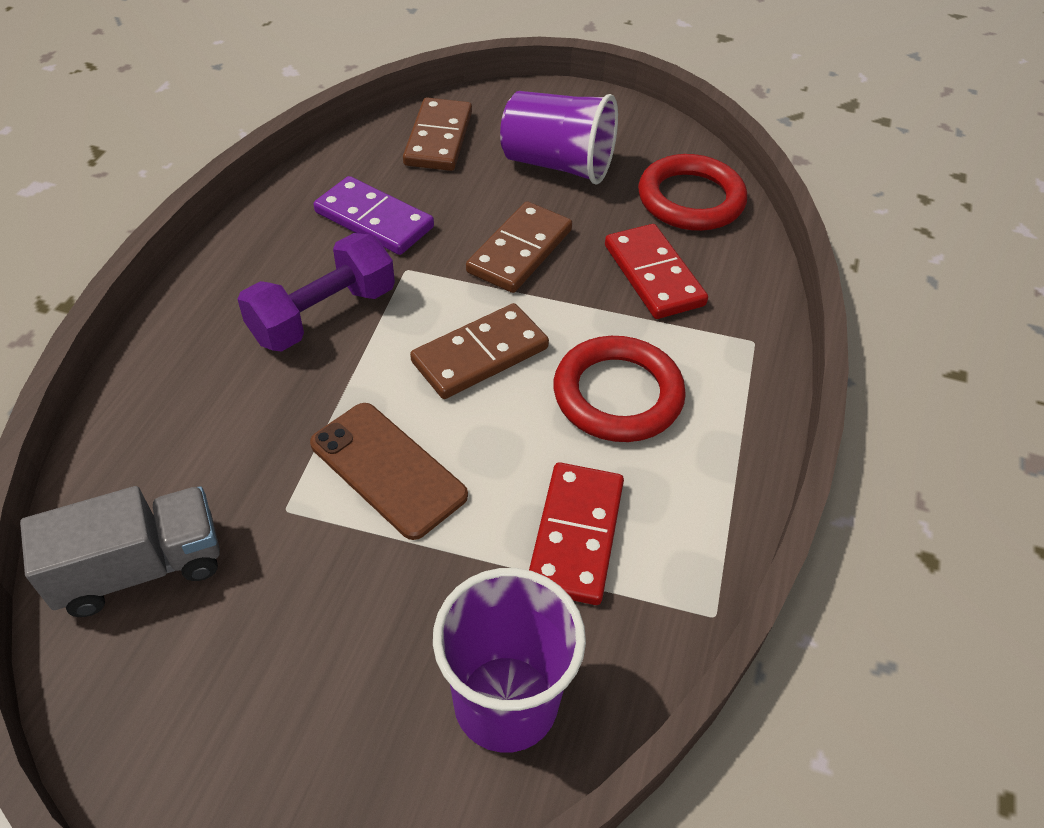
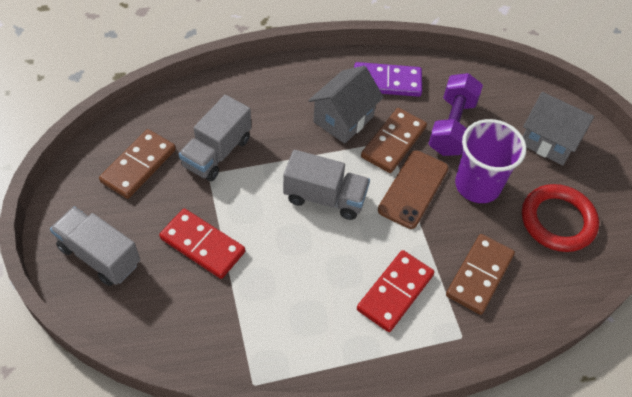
grey house: none = 0 -> [308,66,384,144] [523,92,594,165] = 2
grey truck: [20,486,220,617] = 1 -> [50,206,140,286] [179,95,251,181] [283,150,370,220] = 3
purple cup: [433,568,586,753] [500,91,618,184] = 2 -> [455,119,526,203] = 1
red ring: [554,336,686,442] [638,154,747,231] = 2 -> [522,184,599,252] = 1

